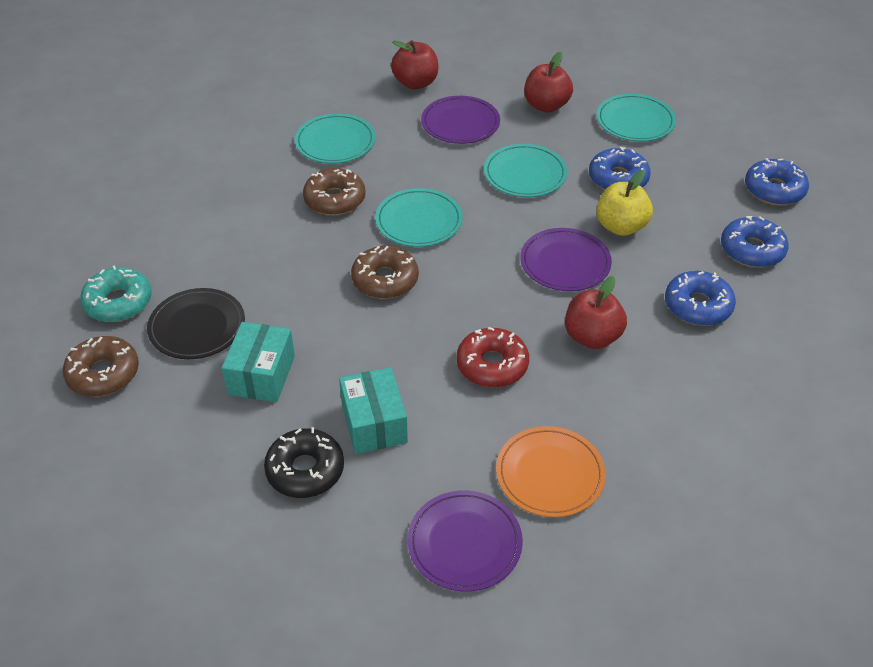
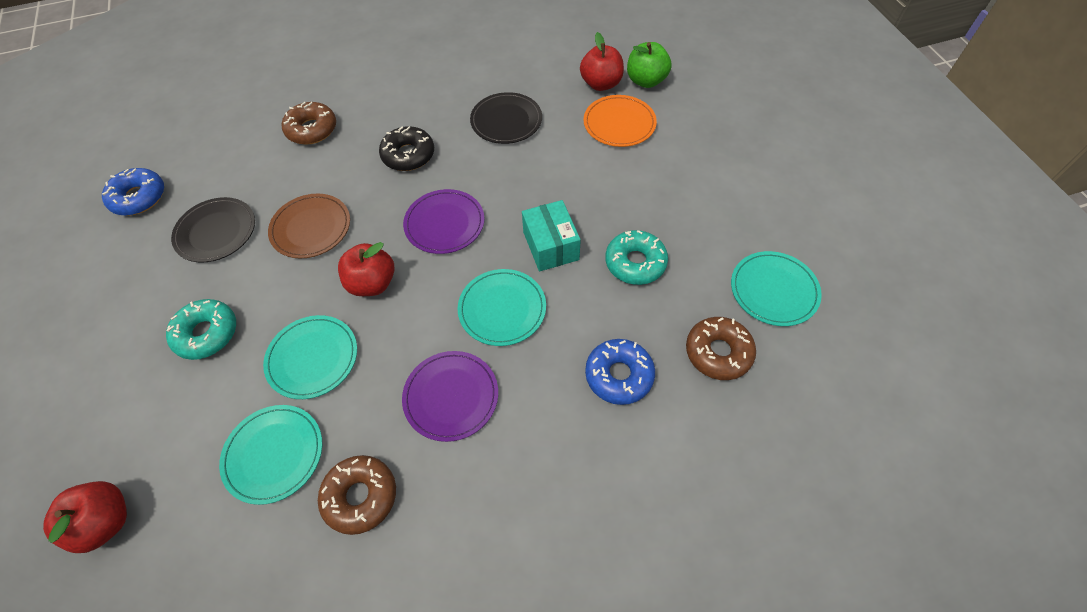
black plate: [147,288,245,359] = 1 -> [171,197,255,262] [470,92,542,144] = 2
blue donut: [589,147,651,190] [665,271,736,326] [721,216,789,268] [745,158,809,205] = 4 -> [102,168,164,216] [585,339,655,405] = 2
brown plate: none = 0 -> [268,194,350,259] = 1
green apple: none = 0 -> [627,42,672,88] = 1
purple plate: [408,490,523,592] [421,96,500,144] [520,228,612,291] = 3 -> [402,351,498,442] [403,189,485,254] = 2
red donut: [456,327,529,388] = 1 -> none = 0
turquoise box: [222,322,295,402] [339,367,408,454] = 2 -> [522,200,581,271] = 1
turquoise donut: [80,265,151,322] = 1 -> [166,299,236,360] [605,230,668,285] = 2
yellow apple: [596,170,653,236] = 1 -> none = 0

